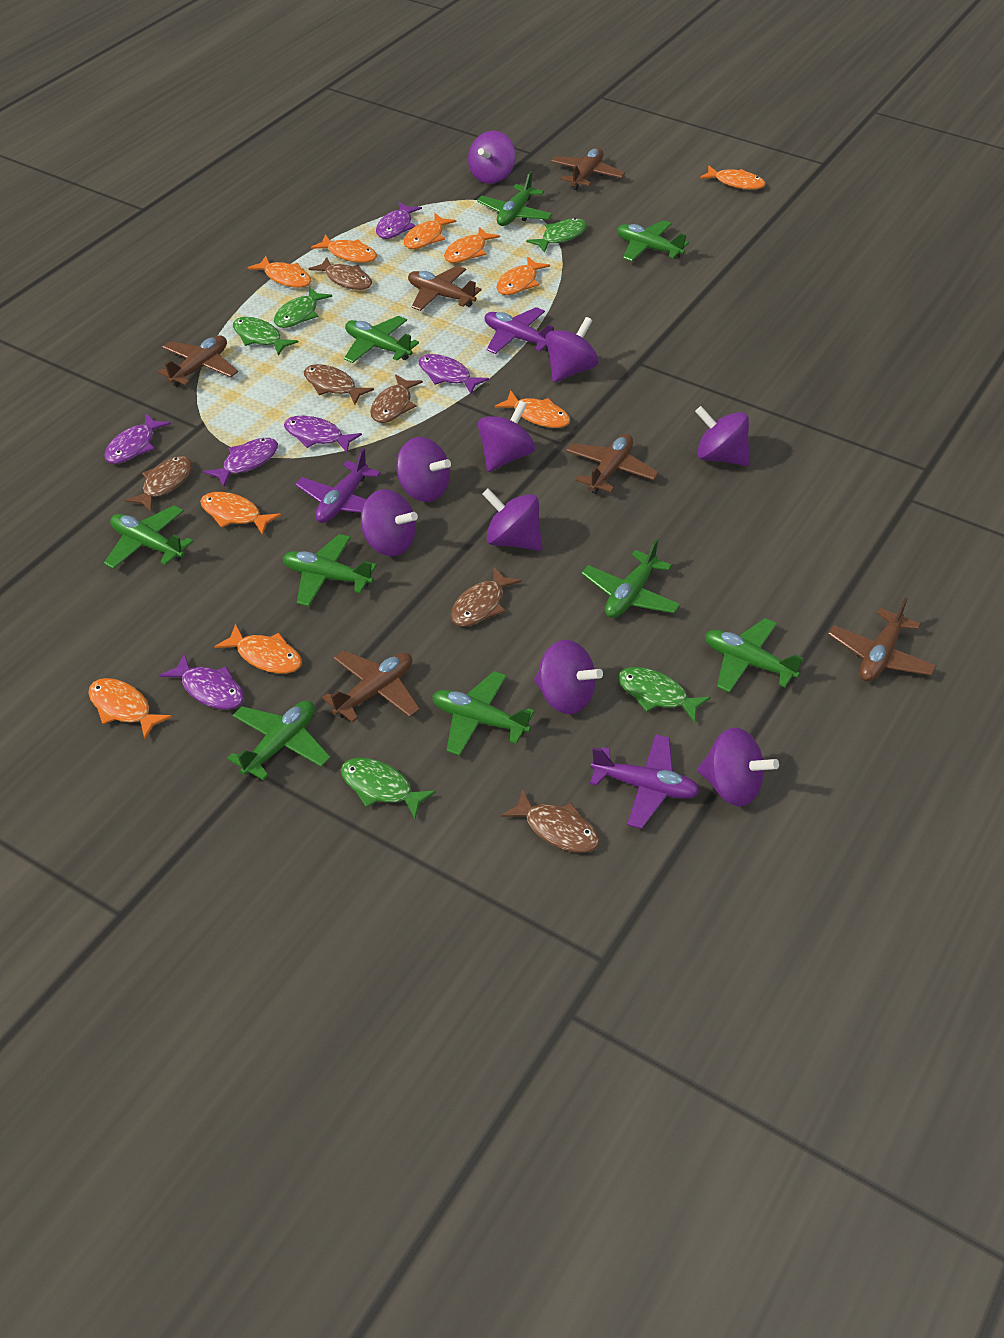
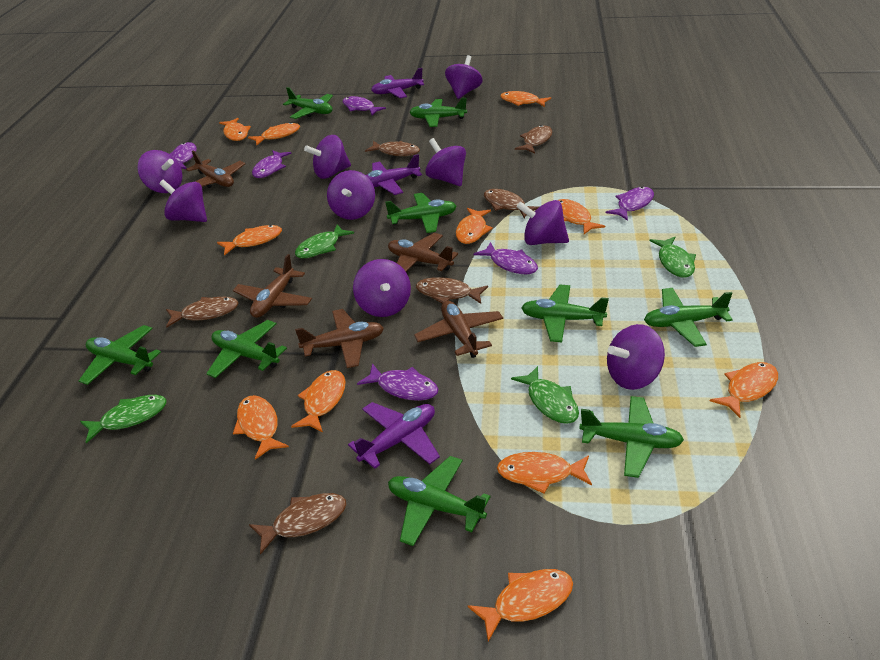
brown plane: [158,335,238,387] [322,650,420,722] [408,266,481,311] [551,148,625,190] [566,434,659,494] [828,597,936,682] = 6 -> [186,151,245,188] [233,254,312,318] [295,309,384,368] [388,233,458,272] [414,301,503,358] = 5
green fish: [233,317,298,356] [274,287,332,328] [341,758,436,819] [526,218,587,253] [617,667,711,723] = 5 -> [80,395,167,443] [295,224,354,258] [511,366,579,424] [649,237,696,278] = 4
orange fish: [88,678,172,739] [200,492,281,535] [214,624,302,674] [248,256,311,288] [310,235,377,263] [404,213,456,249] [444,227,500,263] [495,390,570,428] [497,257,550,295] [700,165,765,190] = 10 -> [217,225,282,255] [219,118,251,141] [233,395,289,460] [248,122,300,145] [291,370,346,433] [456,208,493,244] [468,569,573,642] [497,452,592,494] [500,91,551,107] [558,199,605,234] [710,362,778,418] = 11

